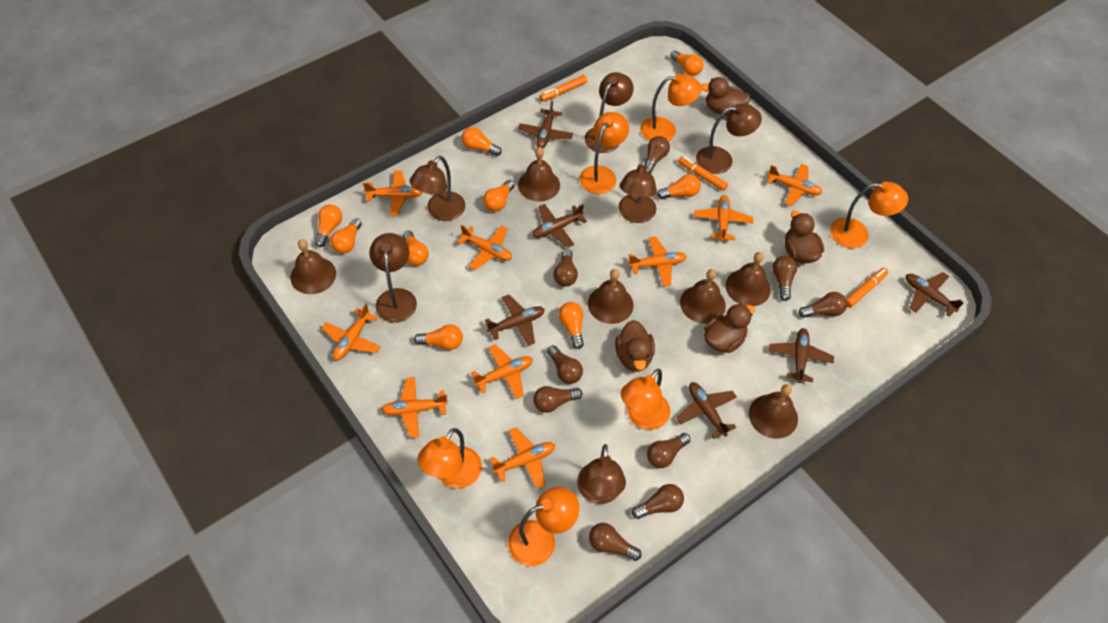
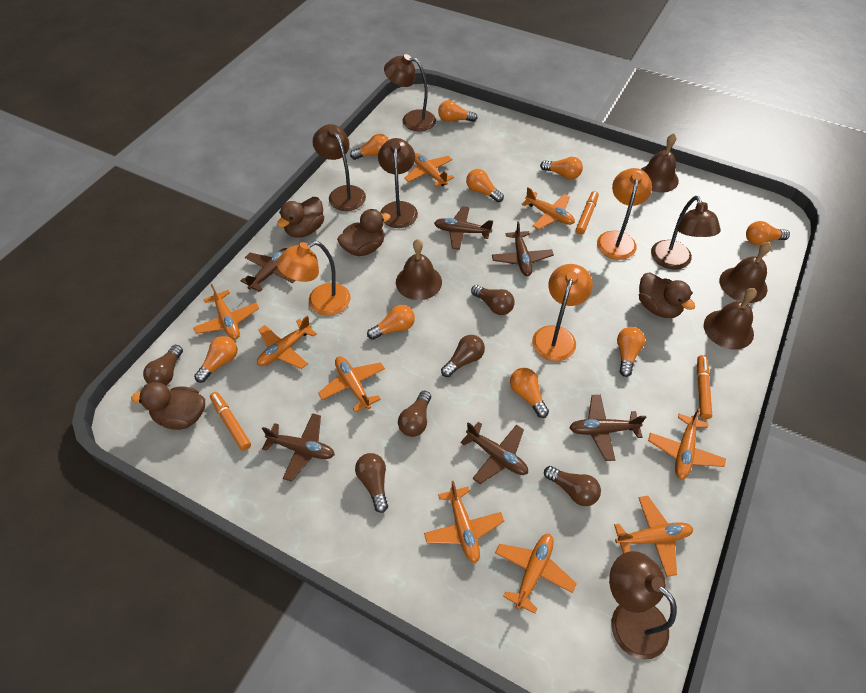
brown bell: [290,239,336,294] [518,147,560,202] [588,269,634,324] [680,269,726,324] [726,252,771,306] [749,384,798,439] = 6 -> [396,239,442,300] [641,133,679,193] [704,288,757,350] [719,242,771,303] = 4
brown lamp: [369,233,417,323] [410,156,465,221] [577,444,626,504] [585,72,634,153] [619,158,657,223] [696,104,762,174] = 6 -> [313,124,366,211] [378,138,418,228] [384,54,436,131] [609,551,677,660] [651,196,721,270] = 5
brown light bulb: [533,386,582,413] [547,345,583,384] [554,249,578,287] [589,523,641,561] [632,484,684,519] [646,136,670,174] [647,433,690,468] [773,256,797,301] [798,292,847,318] = 9 -> [143,345,183,385] [355,453,388,513] [398,391,431,437] [441,335,485,377] [471,285,515,315] [544,466,601,506] = 6
orange lamp: [418,428,482,488] [508,487,580,566] [579,112,629,194] [621,369,670,430] [640,74,702,141] [830,182,908,248] = 6 -> [277,241,351,316] [532,264,593,361] [597,168,652,260] = 3

